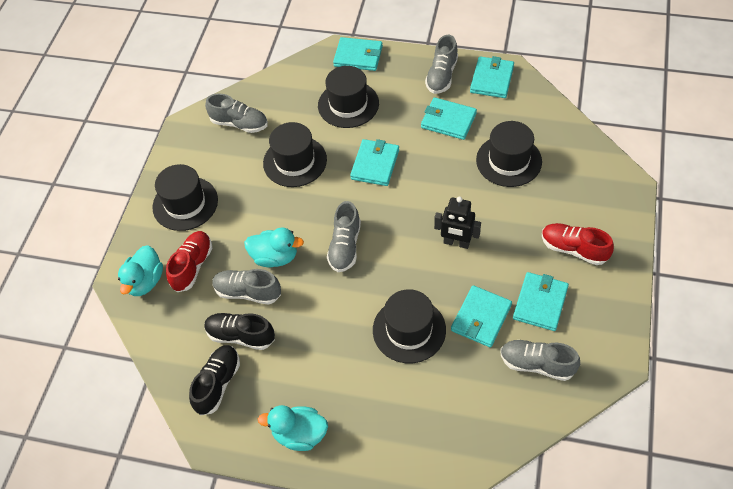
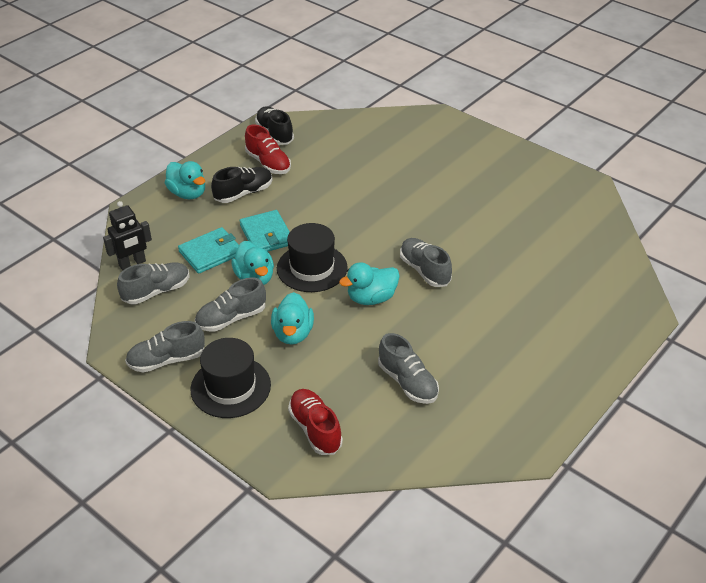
black hat: [152,164,218,231] [263,122,327,187] [318,66,379,128] [373,289,446,363] [476,121,542,187] = 5 -> [190,338,271,418] [277,223,348,292] = 2
turquoise duck: [118,245,163,296] [244,228,304,267] [258,405,328,451] = 3 -> [165,161,205,199] [231,241,274,285] [271,292,314,345] [339,262,400,305] = 4
turquoise wallet: [333,37,383,71] [350,139,399,186] [421,97,477,140] [451,285,512,348] [470,56,514,98] [513,272,569,331] = 6 -> [178,227,239,274] [240,210,290,251] = 2

